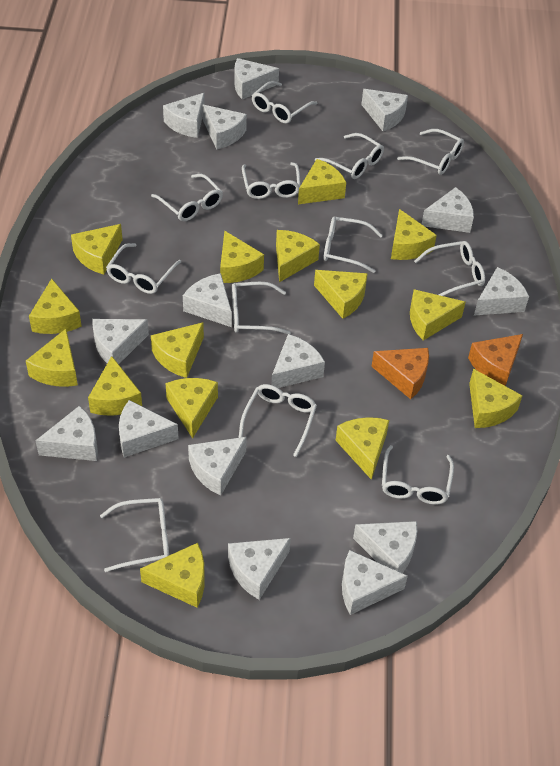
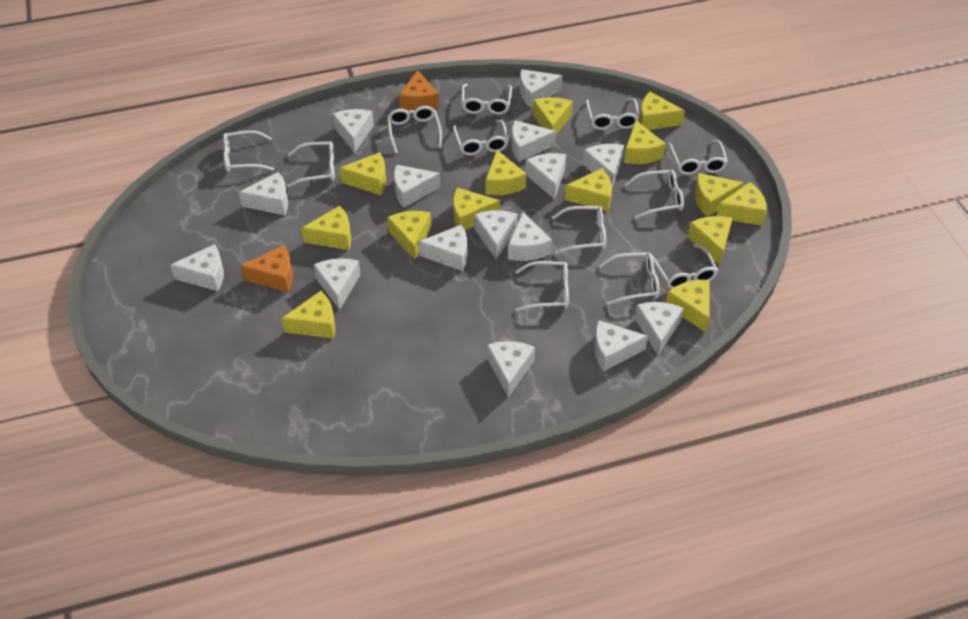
yellow cheese: [26,329,78,387] [29,278,82,334] [71,224,123,274] [88,356,142,416] [140,543,205,608] [151,322,204,378] [166,378,218,438] [220,231,264,283] [276,230,320,282] [298,159,346,204] [314,270,368,319] [335,417,389,480] [391,209,437,260] [410,289,466,341] [469,369,523,428] = 15 -> [281,291,335,339] [301,205,351,250] [339,152,386,195] [387,211,431,260] [453,188,500,230] [485,150,526,195] [533,97,573,135] [564,168,612,212] [624,120,666,164] [639,92,685,130] [666,280,710,332] [687,216,733,265] [694,173,744,217] [716,182,767,226] = 14

